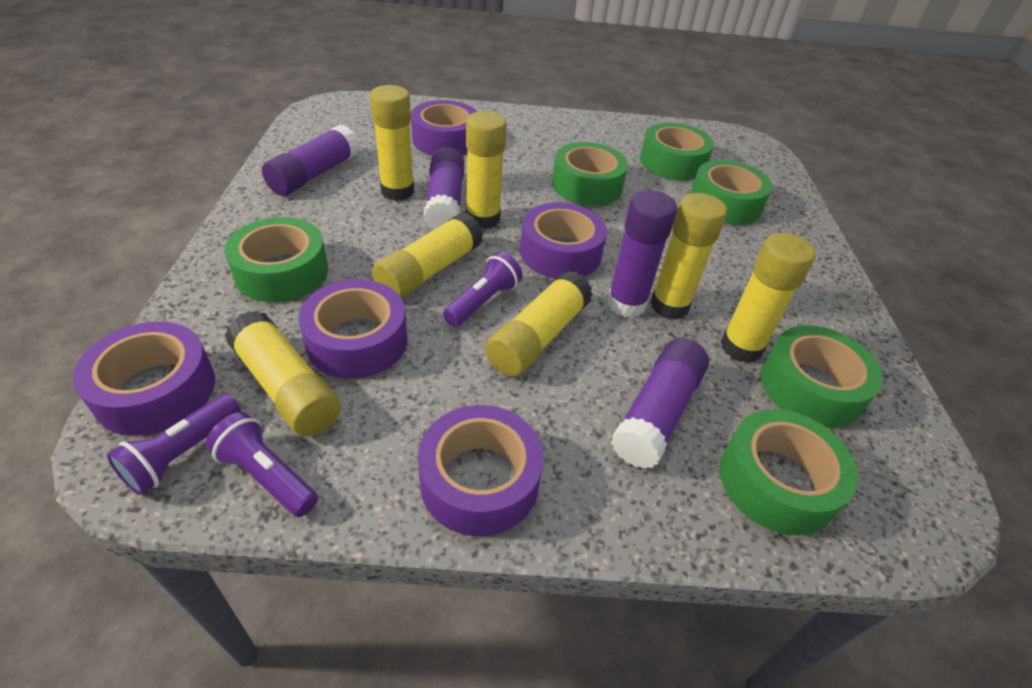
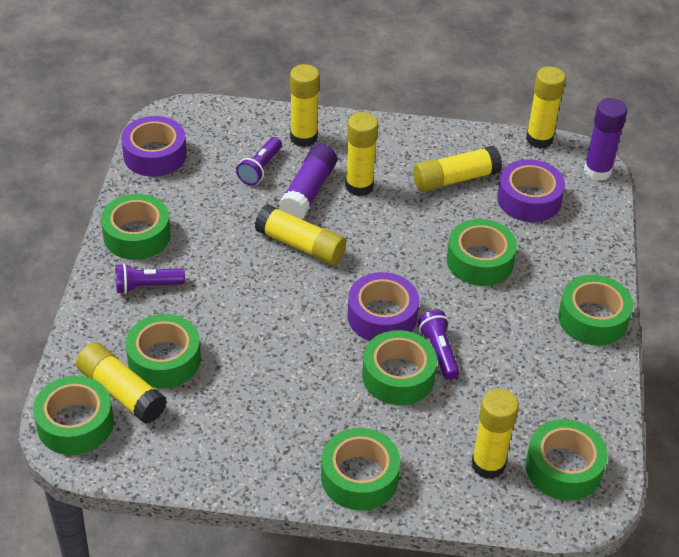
green tape: [224,217,328,302] [552,142,628,206] [640,123,714,181] [690,160,772,225] [720,409,858,536] [761,325,883,428] = 6 -> [33,376,114,455] [101,194,171,260] [126,314,201,389] [321,428,400,510] [362,330,437,405] [447,219,517,286] [526,419,608,501] [558,275,633,346] = 8
purple glue stick: [262,125,360,196] [424,147,465,230] [607,190,677,318] [611,338,709,469] = 4 -> [279,144,337,219] [584,98,627,181] = 2
purple tape: [73,322,215,436] [299,279,407,379] [411,100,477,156] [418,405,544,536] [520,202,607,279] = 5 -> [121,116,187,177] [347,272,419,341] [497,159,565,222] = 3

